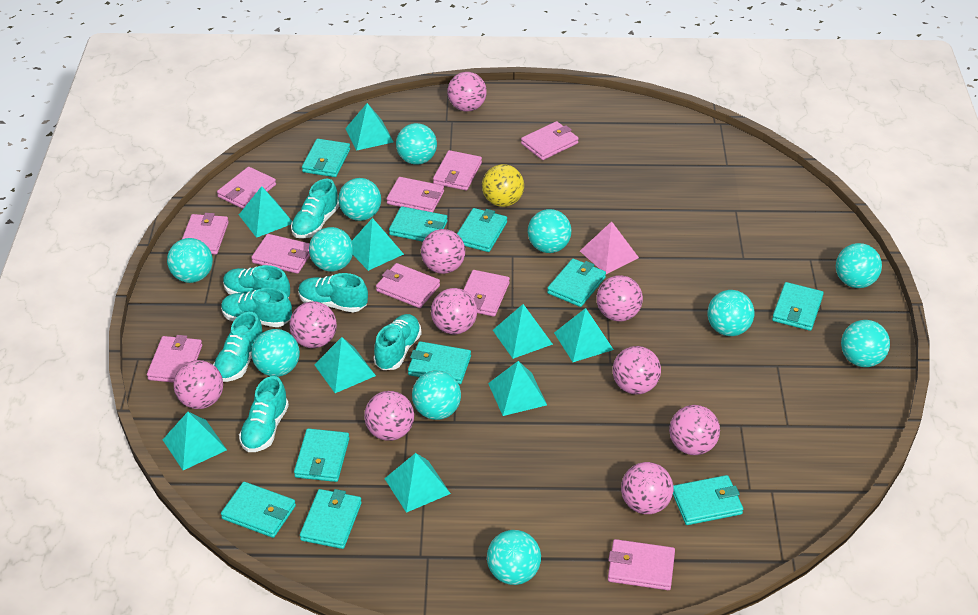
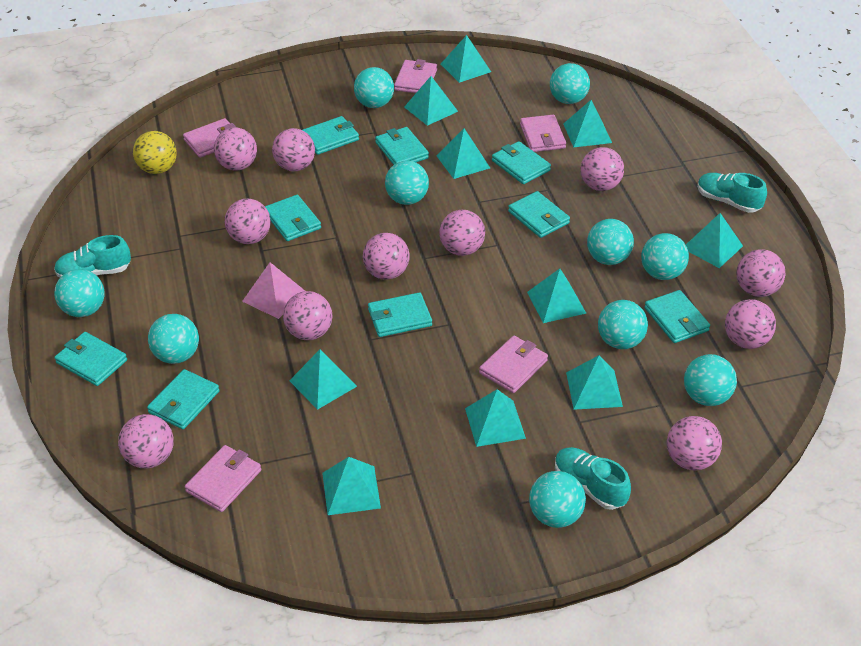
pink ball: [173,360,223,409] [289,301,337,348] [364,391,414,441] [421,229,465,274] [431,288,477,334] [447,72,487,111] [597,275,643,322] [613,346,661,394] [621,462,673,514] [669,405,720,455] = 10 -> [118,414,174,468] [214,127,257,171] [225,199,271,244] [272,128,315,171] [283,291,332,340] [363,233,410,280] [439,210,485,256] [580,147,624,191] [667,416,722,471] [725,299,776,349] [736,249,785,297] = 11
pink wallet: [147,335,202,383] [182,213,229,255] [217,167,276,209] [251,234,310,274] [376,263,440,308] [387,177,444,212] [433,150,482,191] [463,270,510,317] [521,121,579,160] [608,539,675,590] = 10 -> [183,118,237,158] [185,445,261,512] [394,59,437,93] [479,335,548,393] [520,115,566,152] = 5
turquoise ball: [167,238,213,283] [251,329,300,377] [309,227,354,272] [338,178,381,221] [396,123,437,165] [412,370,461,420] [487,530,541,585] [528,209,572,253] [707,290,754,336] [836,243,882,288] [841,320,890,367] = 11 -> [54,269,105,317] [148,314,199,364] [354,67,394,108] [385,160,429,205] [529,471,586,528] [550,63,590,104] [587,219,634,265] [598,300,648,349] [641,233,689,280] [684,354,737,406] = 10
turquoise pyramid: [163,412,227,470] [239,186,293,238] [314,337,376,393] [345,103,393,151] [352,218,404,271] [384,453,451,513] [488,361,547,416] [493,304,553,359] [554,308,614,362] = 9 -> [289,349,357,410] [322,457,381,515] [404,76,458,126] [436,128,490,179] [441,35,491,83] [465,389,526,447] [527,269,586,323] [563,100,612,148] [566,355,623,410] [686,213,743,268] = 10
turquoise shoe: [213,312,262,382] [221,288,292,327] [223,265,290,298] [239,376,289,452] [291,179,339,239] [298,273,368,313] [373,314,421,370] = 7 -> [54,235,131,278] [555,447,631,510] [697,173,767,213] = 3
turquoise wallet: [221,482,296,538] [294,428,349,482] [300,489,362,549] [302,139,350,177] [389,206,448,242] [408,341,471,384] [457,208,507,252] [547,259,606,307] [673,475,743,525] [772,282,824,331] = 10 -> [54,332,127,386] [147,369,220,429] [265,195,321,241] [303,116,359,155] [368,292,432,337] [375,127,429,165] [492,141,551,184] [508,191,570,238] [644,290,710,343] = 9

